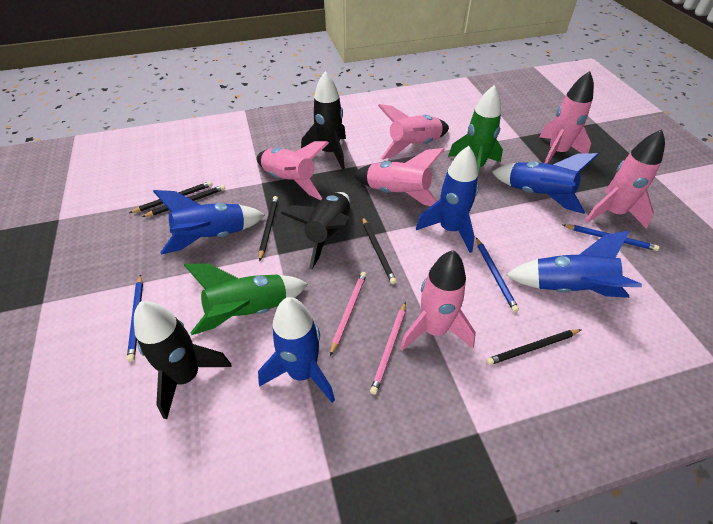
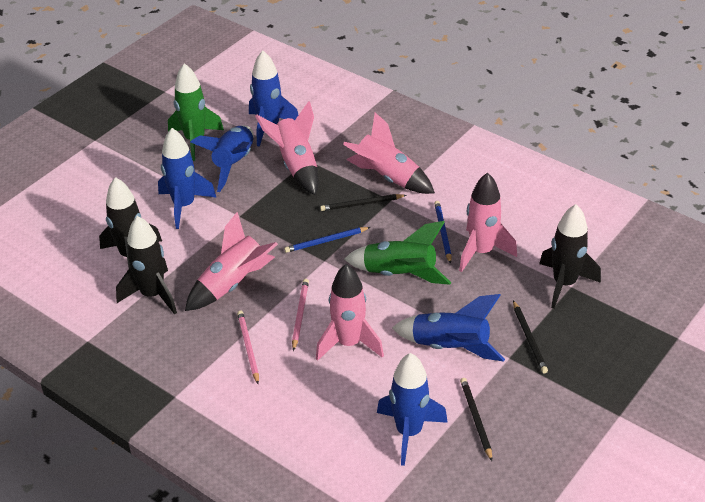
black pencil: [129,181,212,213] [142,185,225,217] [259,196,278,261] [362,217,397,284] [486,329,582,365] = 5 -> [320,194,406,211] [460,378,492,461] [513,300,548,373] = 3
blue pencil: [127,274,143,362] [476,237,519,312] [563,224,659,251] = 3 -> [284,227,370,253] [434,201,452,264] = 2
pink rocket: [257,141,329,200] [353,148,445,206] [378,104,449,160] [400,250,476,351] [539,71,594,164] [585,130,665,229] = 6 -> [185,212,278,311] [255,101,319,195] [316,264,384,361] [343,112,435,194] [459,173,517,272] = 5

